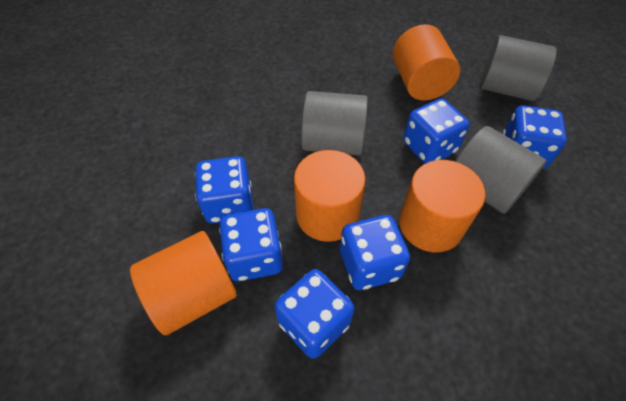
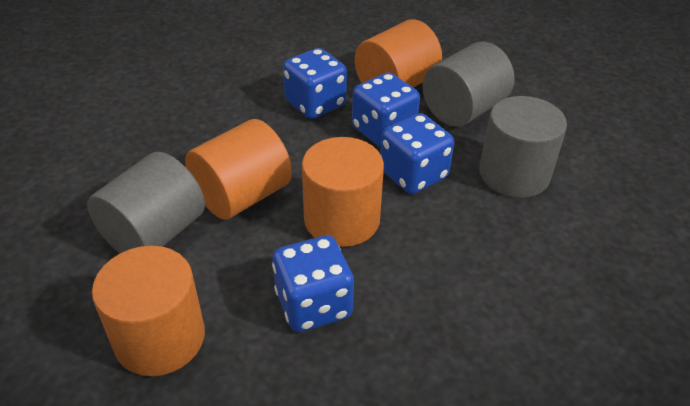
blue dice: [195,156,253,223] [219,208,283,281] [275,269,355,359] [340,215,410,290] [403,98,470,164] [502,105,567,168] = 6 -> [272,235,354,332] [283,48,347,119] [352,72,420,147] [380,113,454,194] = 4

